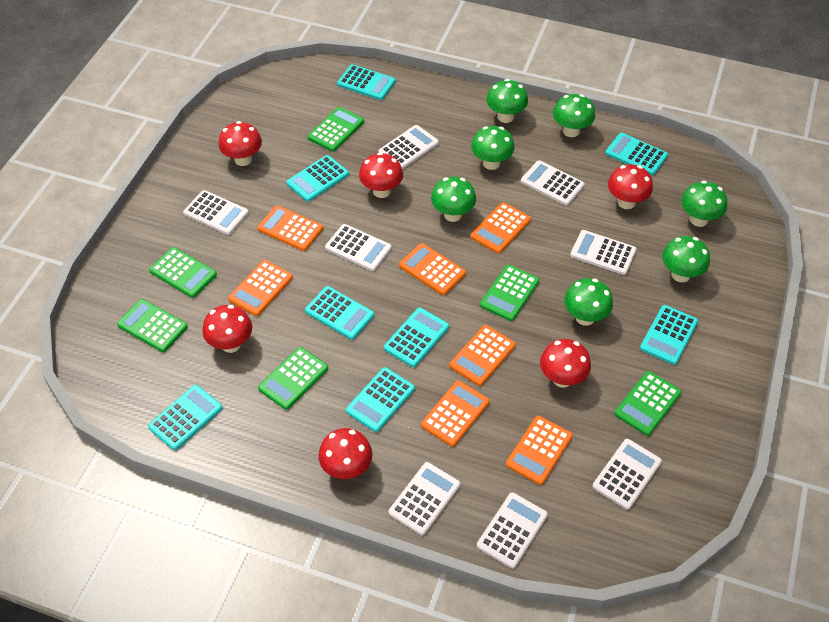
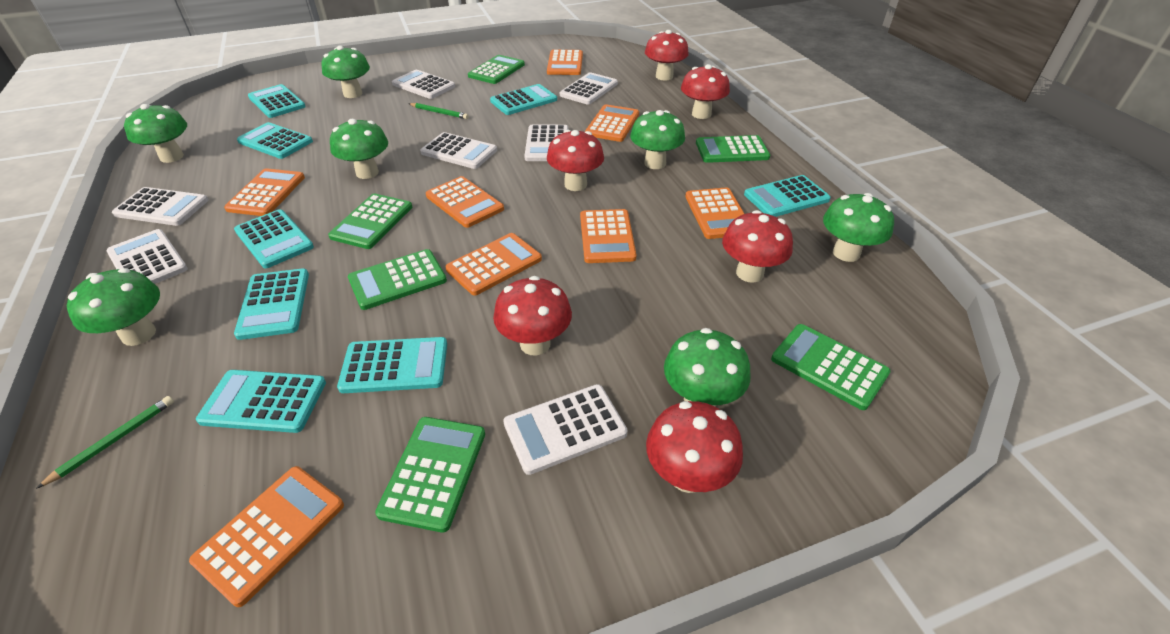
green pencil: none = 0 -> [36,396,174,489] [409,103,469,119] = 2
orange calculator: [228,260,293,316] [257,205,323,251] [399,243,466,295] [421,381,489,447] [449,325,516,386] [471,202,531,254] [506,416,573,485] = 7 -> [189,466,344,607] [224,168,305,216] [426,176,504,228] [446,233,542,296] [547,50,583,75] [580,209,636,263] [585,104,639,142] [685,187,745,239] = 8
white calculator: [183,190,249,235] [325,224,392,271] [379,125,439,169] [389,462,460,535] [477,492,548,569] [521,160,585,206] [570,230,637,275] [592,439,662,510] = 8 -> [106,229,188,284] [112,187,209,226] [392,70,455,99] [420,132,497,169] [503,384,627,475] [524,125,568,161] [560,72,618,105] = 7

